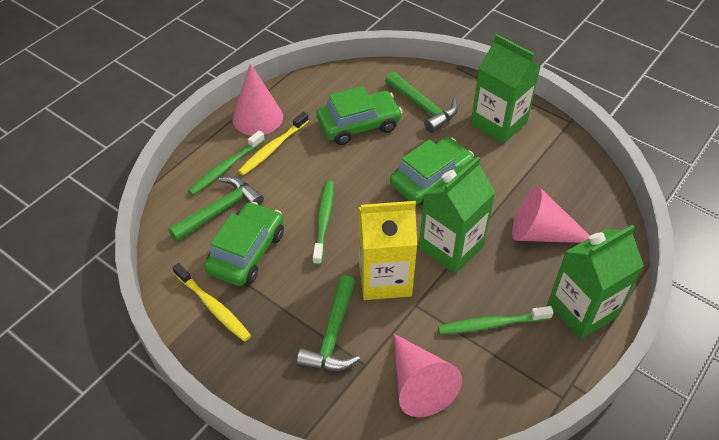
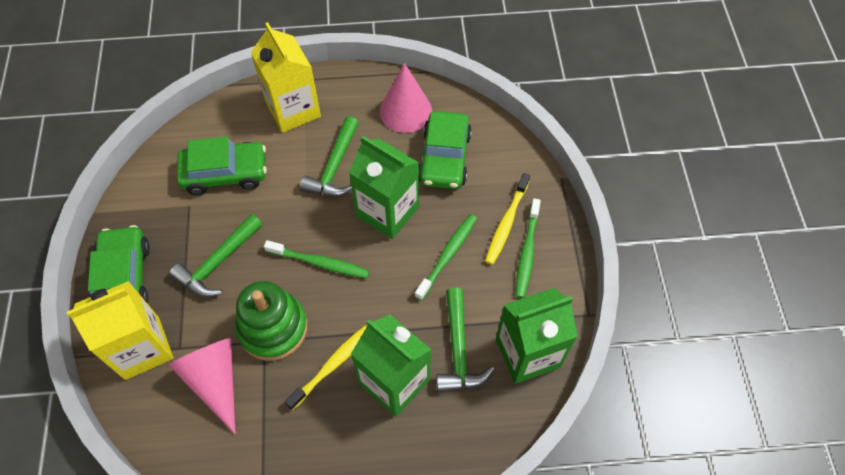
green stacking toy: none = 0 -> [235,281,308,361] = 1
pink cone: [233,63,283,136] [394,334,462,417] [512,186,590,243] = 3 -> [169,338,236,434] [380,63,432,133] = 2
yellow carton: [359,201,417,300] = 1 -> [67,281,173,380] [251,22,321,133] = 2

